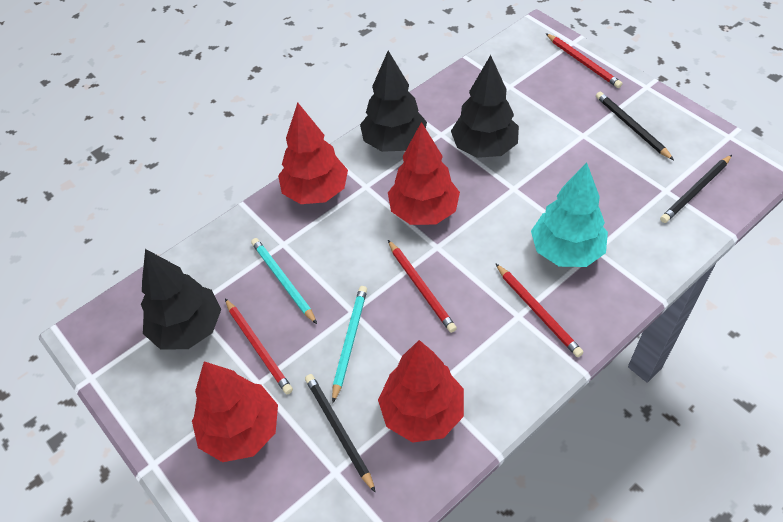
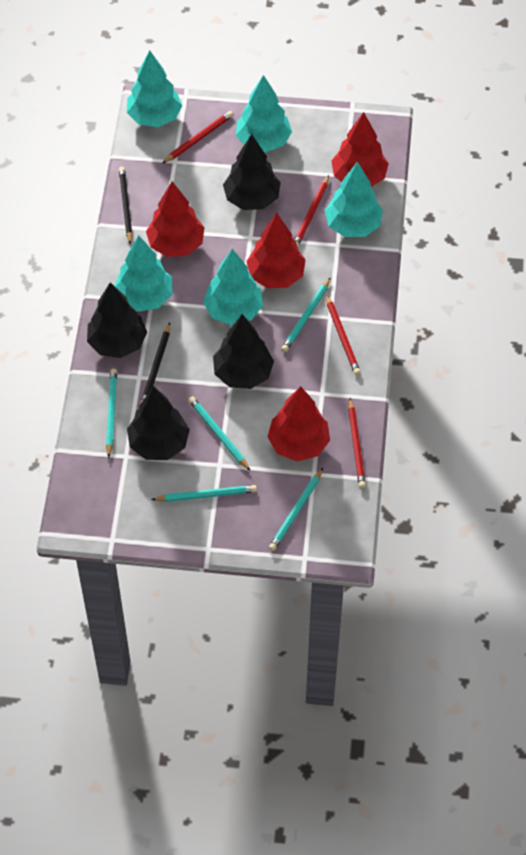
black pencil: [305,374,376,493] [596,92,674,160] [660,155,732,223] = 3 -> [119,167,132,245] [140,323,170,404] = 2
black tree: [141,249,221,350] [360,51,427,152] [451,55,519,158] = 3 -> [87,282,147,358] [127,386,190,460] [213,314,274,389] [223,134,281,210] = 4
turquoise pencil: [251,238,317,324] [332,286,367,403] = 2 -> [106,368,117,458] [151,485,257,502] [188,396,250,471] [269,468,323,551] [281,277,331,352] = 5
turquoise tree: [531,163,608,267] = 1 -> [114,236,173,312] [127,50,182,127] [203,249,263,325] [236,75,292,152] [325,161,383,237] = 5

